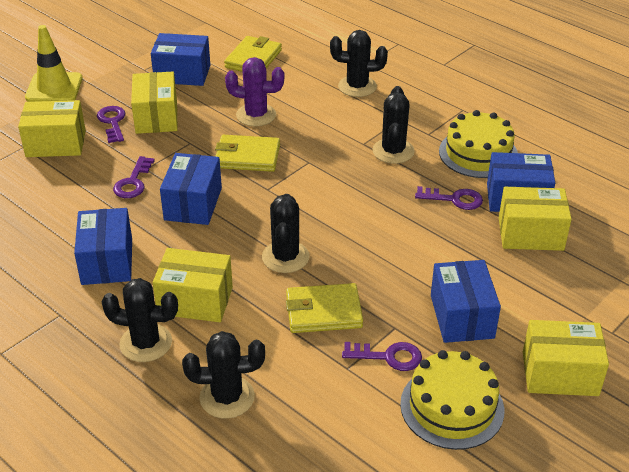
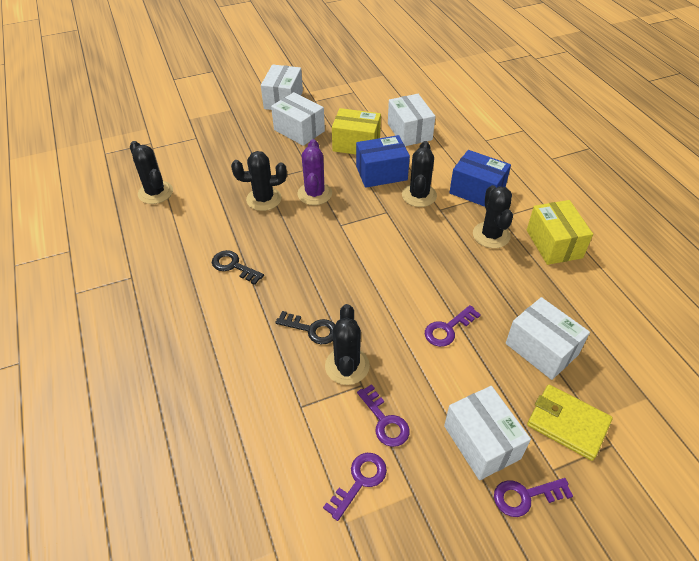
black key: none = 0 -> [212,250,264,285] [275,311,335,344] = 2
blue box: [74,208,132,285] [151,33,210,86] [160,153,222,225] [431,260,501,343] [487,152,555,212] = 5 -> [356,135,410,188] [449,150,511,207] = 2
white box: none = 0 -> [261,65,303,110] [271,92,325,146] [388,94,435,146] [444,386,531,480] [506,297,590,380] = 5
yellow box: [18,100,86,157] [131,72,178,134] [153,248,233,322] [499,187,572,251] [523,320,609,396] = 5 -> [332,108,381,154] [527,200,593,265] = 2
yellow cake: [400,350,504,450] [439,110,518,178] = 2 -> none = 0
yellow traffic cone: [25,25,83,102] = 1 -> none = 0
yellow wallet: [215,135,280,172] [224,36,282,72] [286,283,363,333] = 3 -> [527,384,613,461] = 1

